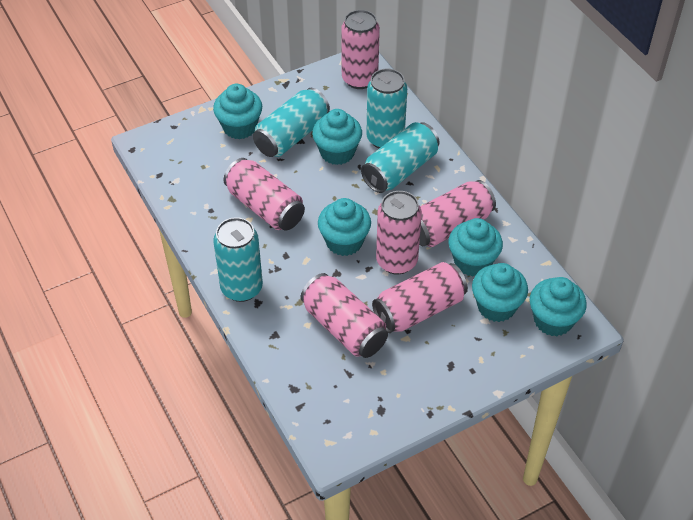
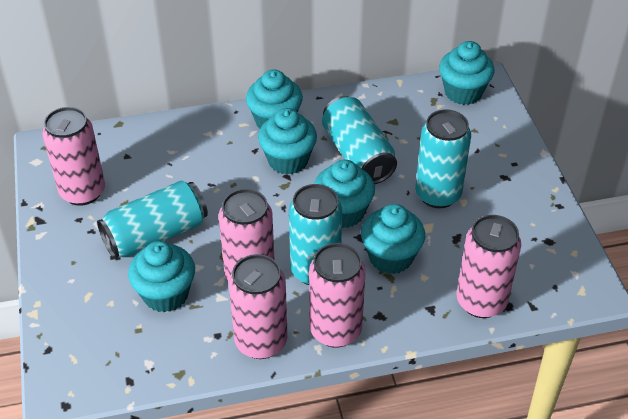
pink can: [223,158,305,231] [301,273,388,358] [341,10,380,89] [372,262,468,333] [376,191,422,275] [419,180,496,247] = 6 -> [42,107,105,206] [219,189,275,282] [228,254,288,359] [309,243,366,348] [456,215,521,318] = 5

